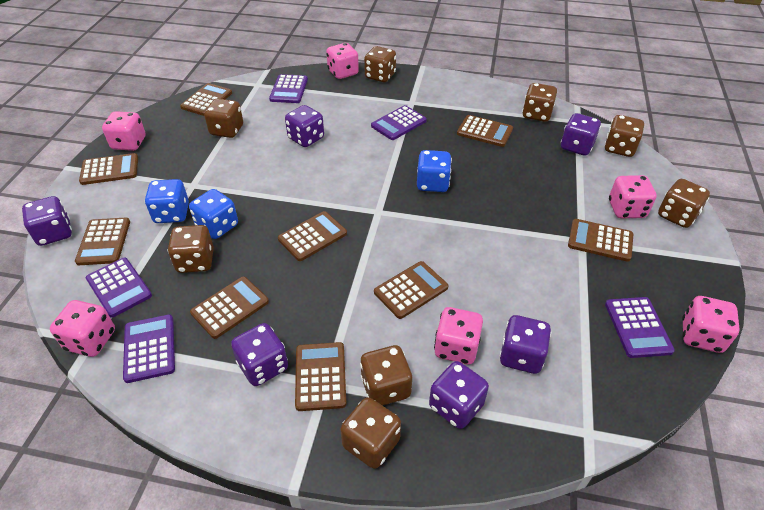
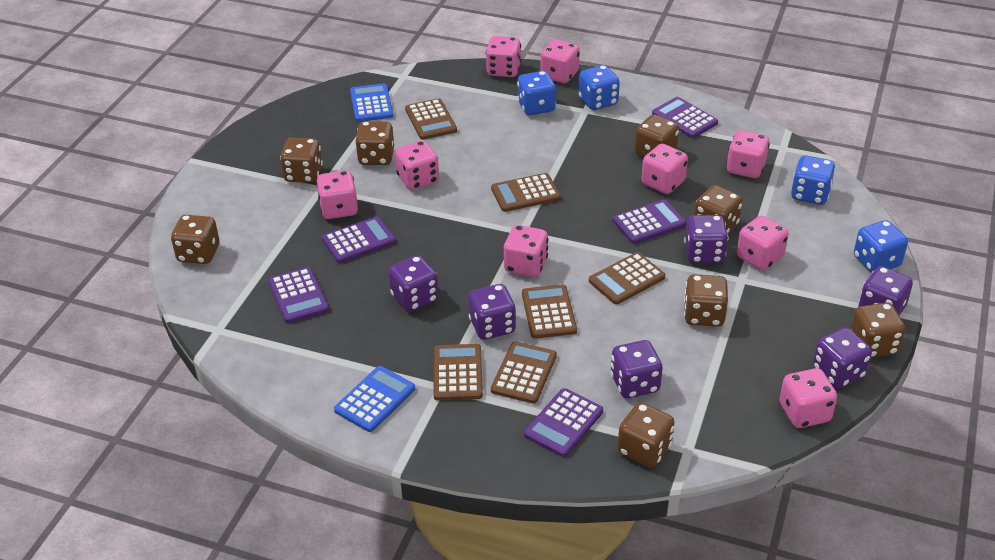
blue calculator: none = 0 -> [334,366,415,432] [350,83,394,122] = 2
blue dice: [145,179,189,223] [189,189,238,239] [417,150,452,192] = 3 -> [517,71,556,115] [579,65,620,110] [791,156,835,205] [854,220,908,273] = 4
brown calculator: [75,218,130,265] [79,153,138,185] [180,83,232,116] [190,276,269,339] [278,211,347,261] [295,342,346,411] [374,261,448,319] [457,115,513,147] [568,219,633,262] = 9 -> [405,98,457,140] [433,344,483,401] [491,173,561,212] [491,341,557,404] [522,284,577,339] [589,252,665,304] = 6
pink dice: [50,300,115,357] [102,111,146,151] [326,43,359,79] [434,307,483,364] [609,175,657,218] [682,296,740,353] = 6 -> [316,170,358,219] [395,141,439,190] [486,36,521,77] [504,225,548,277] [540,39,580,83] [641,144,688,194] [726,130,770,178] [737,216,788,270] [780,368,837,428] = 9

